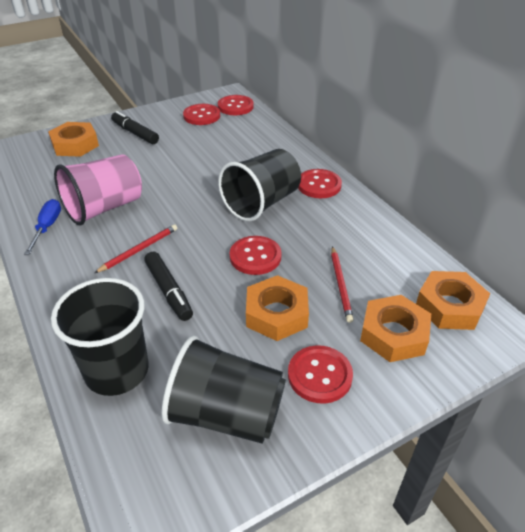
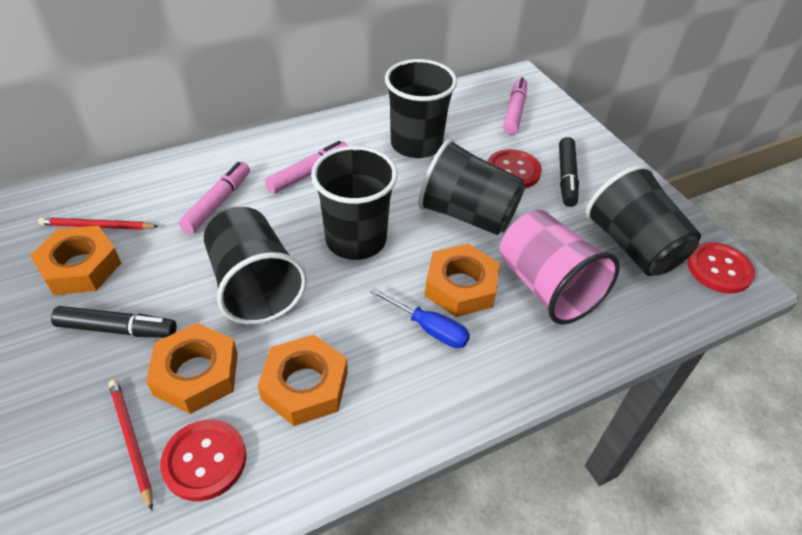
black cup: [51,278,148,396] [161,336,286,444] [218,149,301,221] = 3 -> [204,207,307,324] [311,146,398,260] [385,59,457,158] [418,139,525,235] [586,165,701,276] = 5
pink marker: none = 0 -> [179,162,250,234] [265,141,348,193] [503,77,527,134] = 3
red button: [183,104,220,125] [218,95,254,115] [229,236,282,275] [288,345,353,404] [298,169,342,198] = 5 -> [160,419,246,501] [487,149,542,188] [687,242,755,294] = 3

